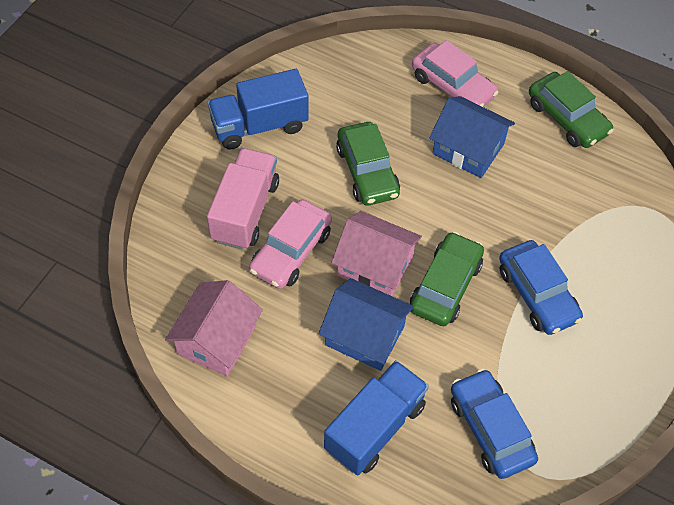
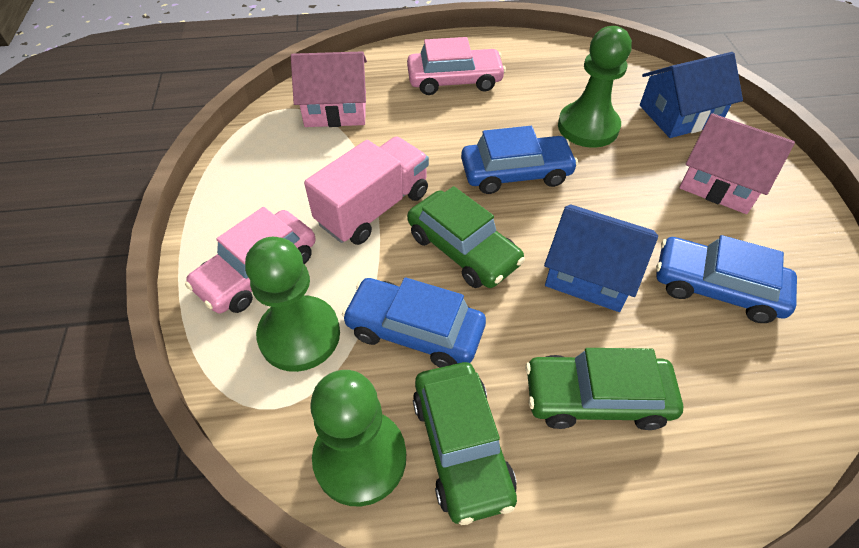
blue car: [451,369,538,479] [499,240,583,335] = 2 -> [342,277,486,367] [461,126,578,194] [656,235,797,323] = 3
blue truck: [208,69,309,150] [324,360,429,475] = 2 -> none = 0
green pawn: none = 0 -> [245,237,340,372] [310,370,406,506] [558,26,632,148] = 3

